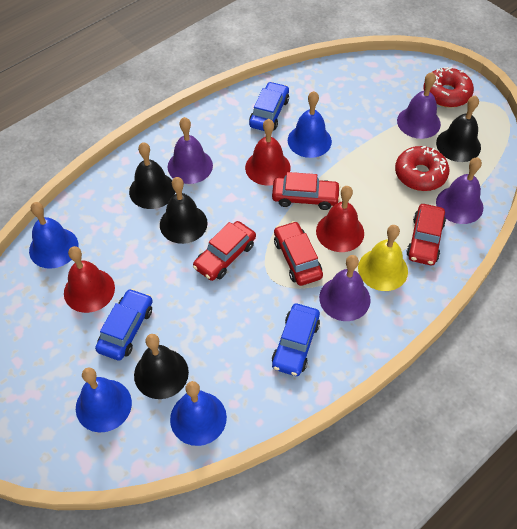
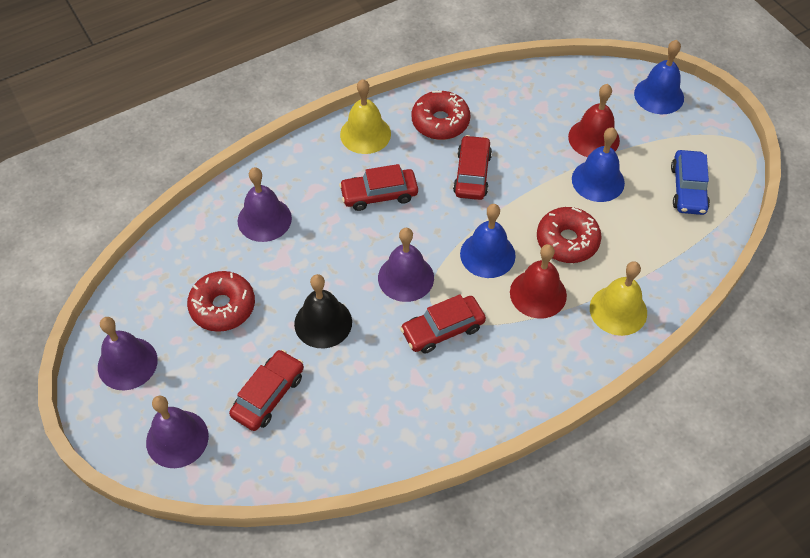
black bell: [129,142,175,209] [134,334,189,399] [160,177,208,244] [436,95,481,162] = 4 -> [294,274,352,348] = 1
blue bell: [29,202,78,269] [76,368,132,433] [170,381,227,446] [288,91,332,158] = 4 -> [460,204,516,278] [572,127,625,202] [634,40,684,114] = 3
blue car: [95,289,153,361] [249,82,289,131] [272,304,320,376] = 3 -> [671,150,710,215] = 1
red bell: [64,246,115,313] [245,119,291,185] [316,186,364,252] = 3 -> [510,244,567,319] [568,84,620,157] = 2
red donut: [395,146,449,191] [424,67,474,107] = 2 -> [187,271,255,332] [412,91,470,140] [537,207,602,263] = 3
yellow bell: [358,225,408,291] = 1 -> [340,79,391,154] [590,262,647,336] = 2

